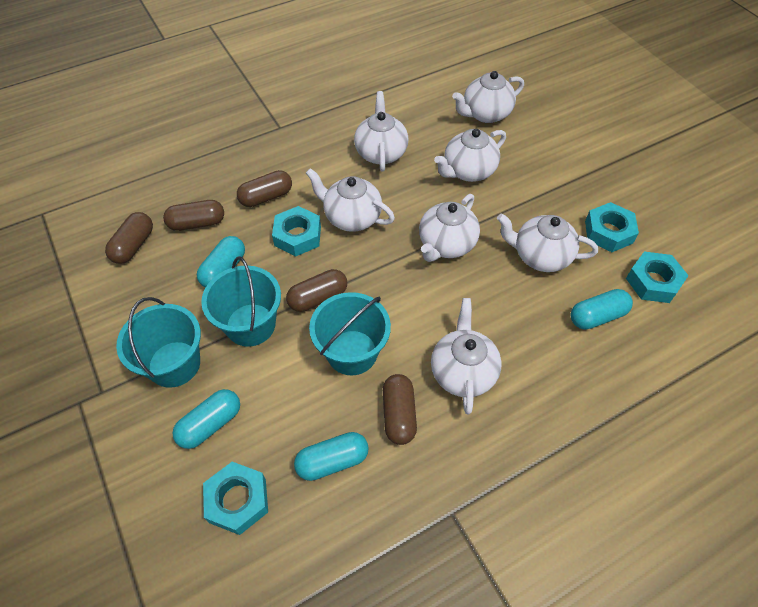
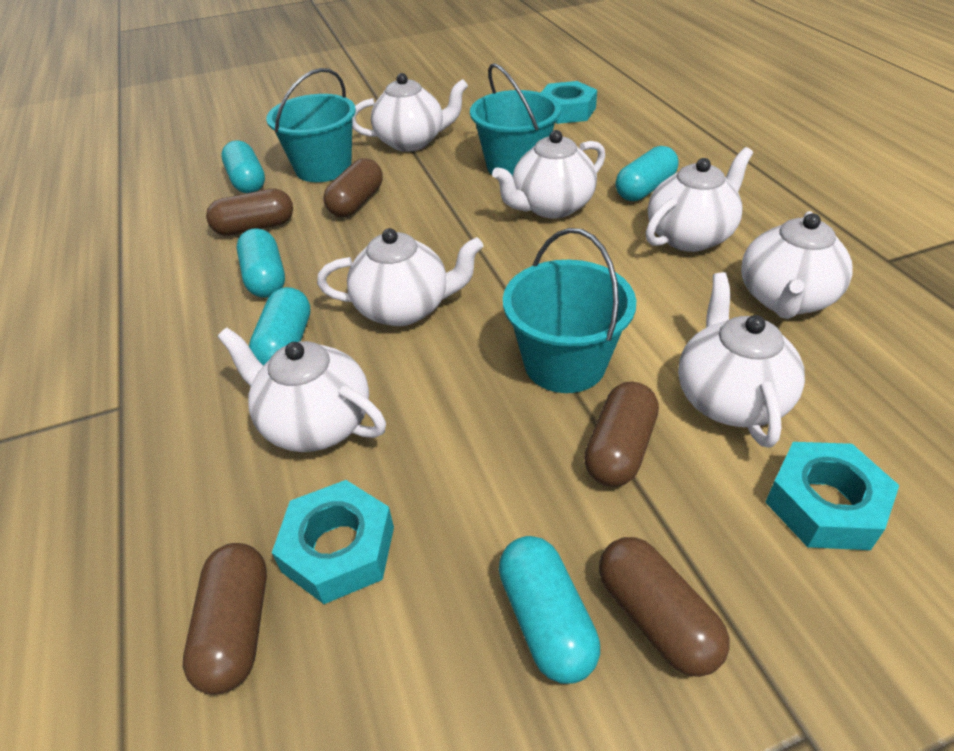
turquoise capsule: [172,389,240,449] [197,236,245,287] [294,432,369,481] [570,289,633,330] = 4 -> [221,140,265,193] [236,228,285,298] [249,287,310,366] [499,536,600,684] [615,146,679,201] = 5
turquoise nut: [203,462,268,535] [272,206,321,257] [585,202,639,252] [626,252,689,303] = 4 -> [272,480,394,604] [541,81,597,124] [765,442,899,550] = 3

